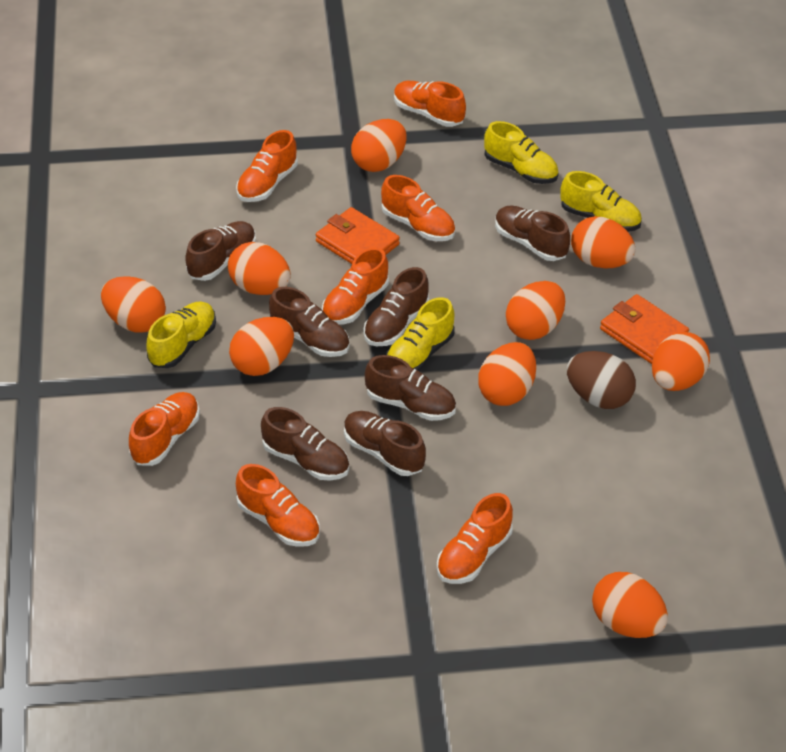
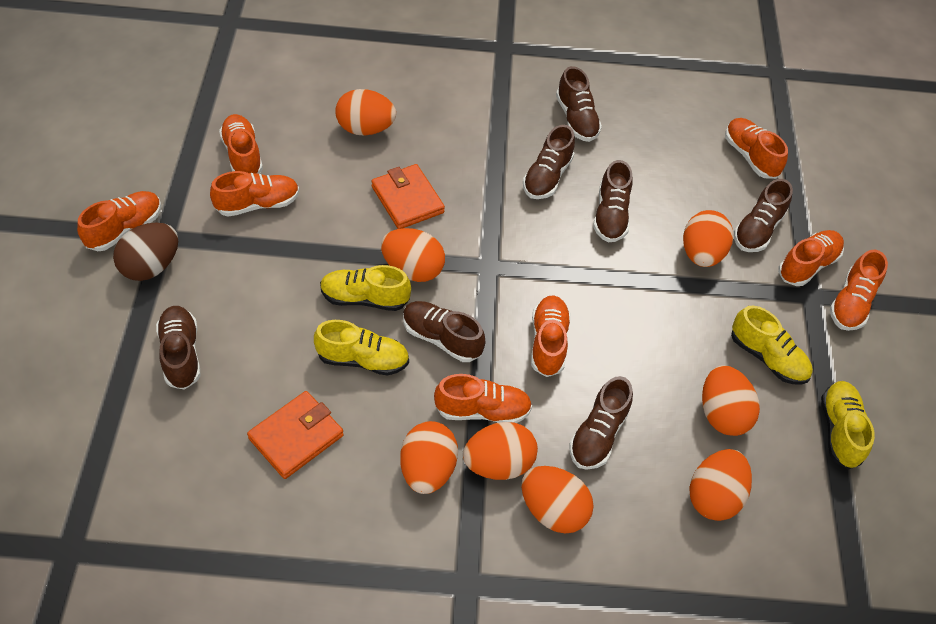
orange egg: [101,276,166,333] [228,242,291,295] [229,317,294,376] [351,119,407,172] [478,342,536,406] [506,281,565,340] [571,216,635,268] [592,572,668,638] [652,332,710,391] = 9 -> [335,89,396,135] [381,228,445,282] [400,421,458,494] [463,422,538,480] [521,466,594,534] [683,210,733,267] [689,449,752,521] [702,365,760,436] = 8
orange shoe: [129,392,200,466] [236,130,298,202] [236,464,320,547] [322,248,389,325] [381,175,455,241] [394,81,466,127] [437,493,513,584] = 7 -> [77,191,162,251] [210,171,299,217] [219,114,263,174] [434,374,532,423] [531,295,571,377] [725,118,788,179] [778,230,844,286] [830,249,888,331] = 8

